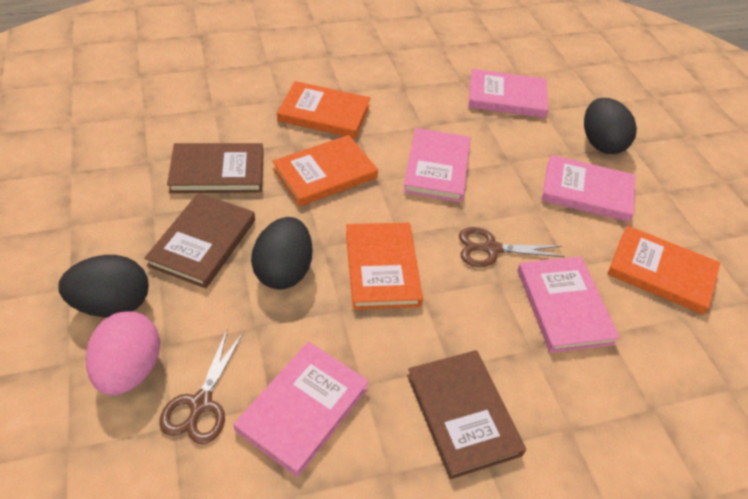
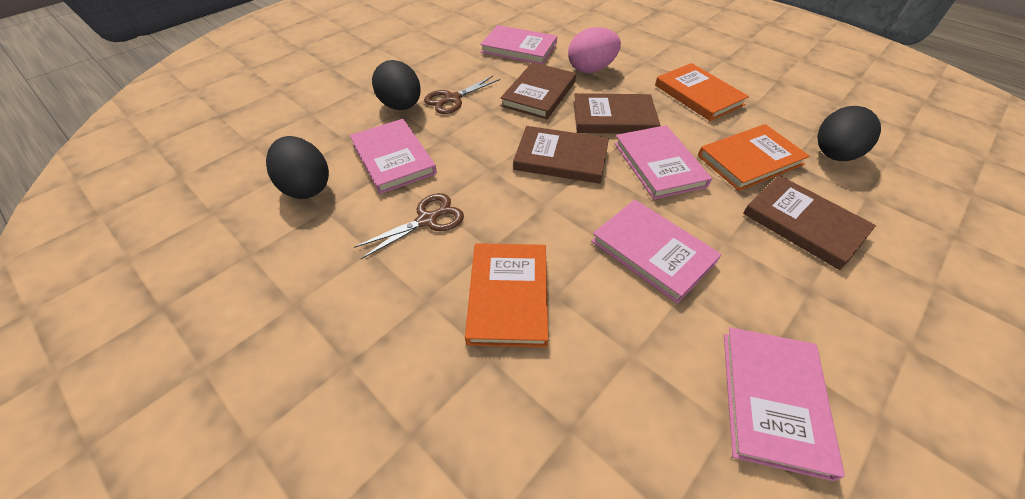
brown book: [145,192,255,288] [167,143,263,193] [407,350,526,479] = 3 -> [501,62,576,119] [513,126,609,184] [573,93,660,134] [743,175,876,270] = 4
orange book: [272,135,378,207] [277,81,370,138] [346,223,423,310] [607,226,720,315] = 4 -> [465,243,548,347] [655,63,749,121] [698,124,810,191] = 3

